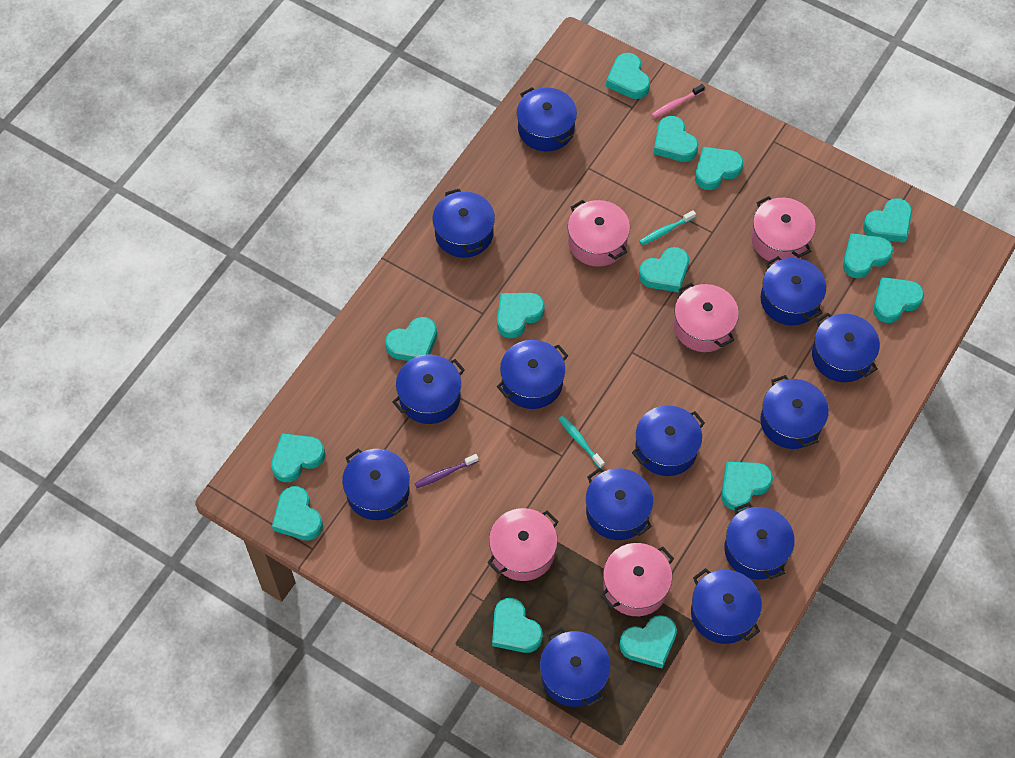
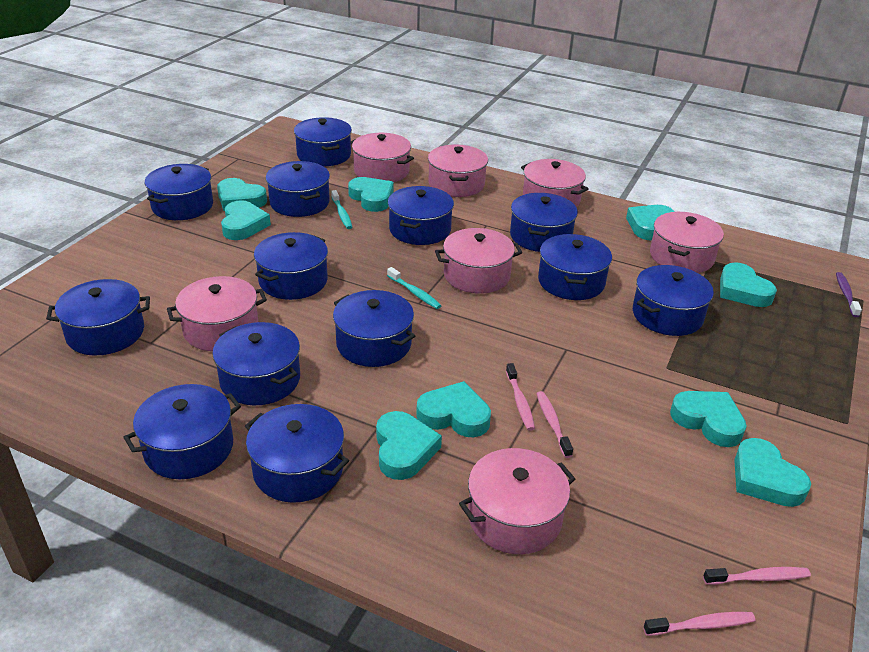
pink pot: [487,508,559,581] [568,200,630,267] [601,543,674,616] [674,282,739,352] [751,196,816,263] = 5 -> [167,276,267,351] [350,133,414,182] [428,145,488,197] [435,228,522,294] [459,448,575,554] [521,159,589,207] [650,212,724,273] = 7
pink toothbrush: [652,84,705,118] = 1 -> [506,363,535,431] [536,391,573,458] [643,612,756,636] [703,567,811,585] = 4
turquoise heart: [271,433,325,482] [272,486,323,540] [385,317,437,361] [492,598,543,653] [497,293,545,338] [606,53,650,99] [619,615,677,668] [639,247,689,292] [653,116,698,162] [695,147,743,190] [721,462,773,511] [843,233,893,278] [863,198,912,243] [873,277,924,323] = 14 -> [217,178,267,211] [221,200,271,240] [348,177,394,212] [376,411,442,480] [416,381,491,437] [626,205,675,241] [670,391,747,447] [720,262,777,307] [734,438,811,507] = 9

